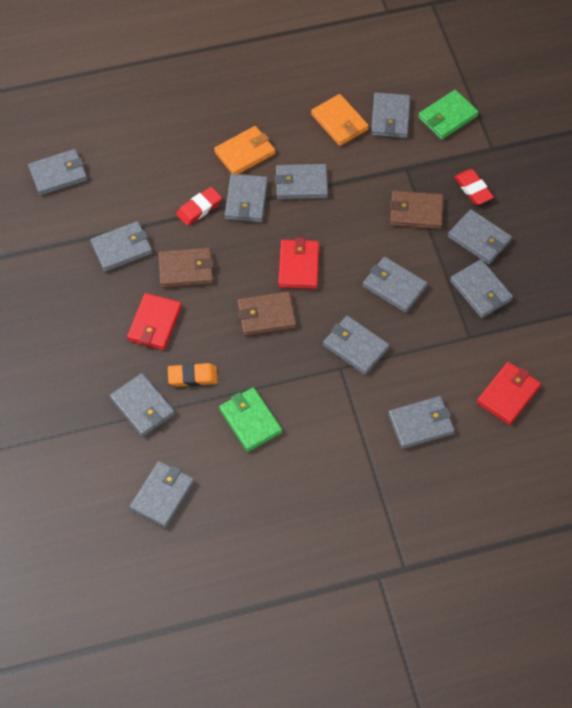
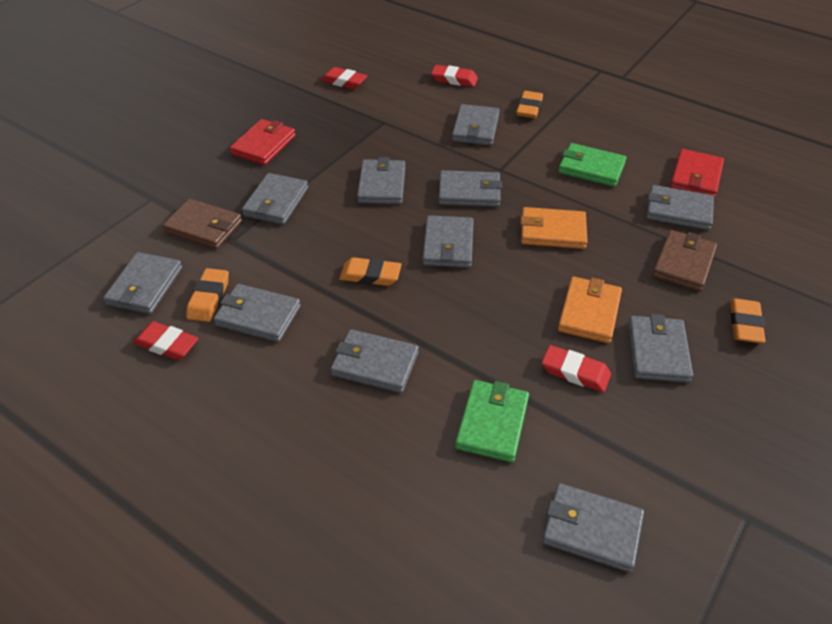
brown wallet: [158,248,214,288] [237,291,296,336] [390,191,443,229] = 3 -> [162,199,242,249] [652,230,717,291] = 2
grey wallet: [28,149,88,196] [90,221,153,272] [110,373,175,437] [129,461,195,528] [225,174,268,222] [275,164,328,199] [323,316,390,375] [363,257,428,313] [371,93,410,138] [388,396,455,449] [448,209,512,264] [450,259,513,318] = 12 -> [103,252,182,314] [214,284,301,342] [242,173,308,225] [331,329,419,393] [357,157,405,204] [423,215,474,268] [439,170,502,207] [452,104,500,146] [542,483,644,572] [628,314,693,383] [646,185,714,230] = 11
orange eraser: [168,363,218,387] = 1 -> [186,268,229,322] [340,257,402,286] [516,91,543,118] [730,298,765,343] = 4
red eraser: [176,187,222,226] [454,169,494,205] = 2 -> [133,321,198,360] [321,67,367,89] [431,65,478,87] [542,345,611,392] = 4
red wallet: [127,293,182,350] [278,238,319,289] [477,362,541,425] = 3 -> [230,119,296,165] [670,149,724,198] = 2

